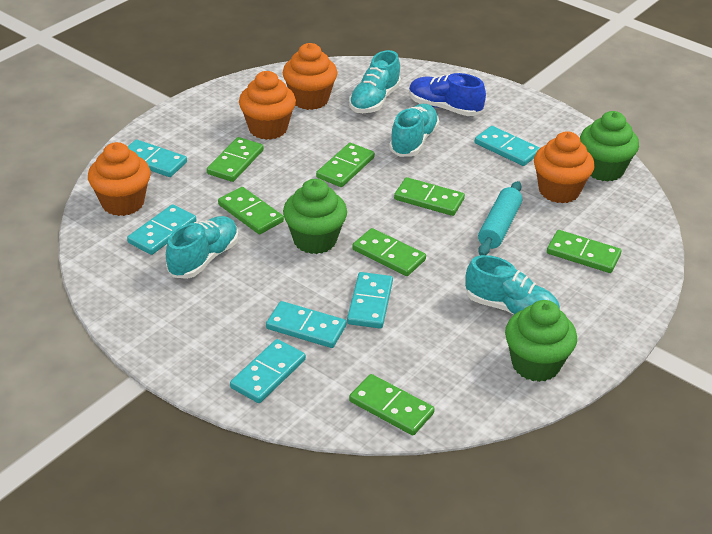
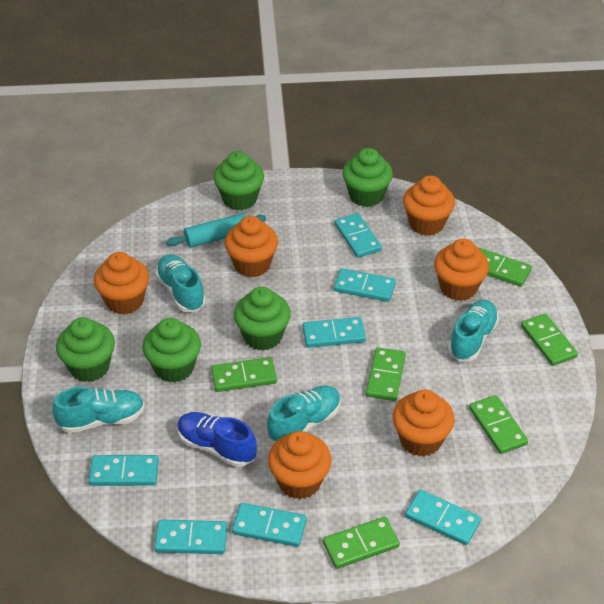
green cupcake: [283,179,347,254] [505,300,577,382] [580,111,639,182] = 3 -> [56,317,115,382] [142,318,201,383] [213,151,264,210] [234,287,291,351] [342,148,393,207] = 5
green domino: [207,137,264,182] [218,187,284,234] [316,143,375,187] [349,374,435,435] [352,228,426,276] [394,177,465,216] [547,230,621,273] = 7 -> [211,357,277,392] [323,517,400,569] [366,347,406,401] [469,395,528,454] [479,248,532,287] [521,314,578,366] = 6
orange cupcake: [88,142,151,216] [239,71,296,140] [282,43,338,110] [534,131,594,203] = 4 -> [94,252,149,315] [224,216,278,277] [268,431,332,499] [393,390,455,457] [403,175,455,236] [434,239,489,301] = 6
turquoise domino: [127,204,196,255] [128,139,187,177] [230,339,306,403] [266,301,346,348] [347,272,393,329] [474,126,540,166] = 6 -> [89,455,159,486] [154,519,227,554] [232,503,307,547] [303,317,366,348] [334,213,382,258] [334,268,396,302] [405,490,481,545] = 7

